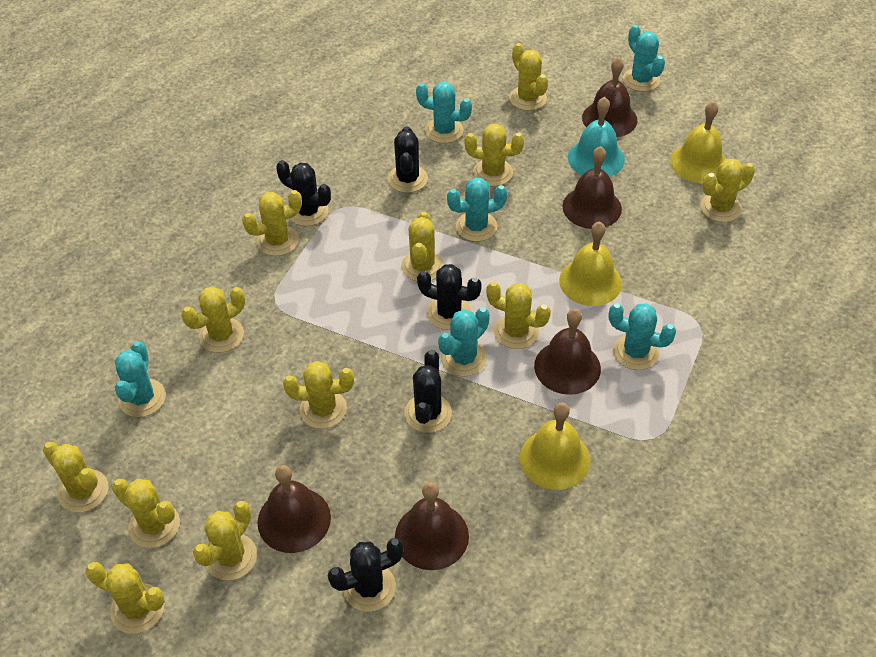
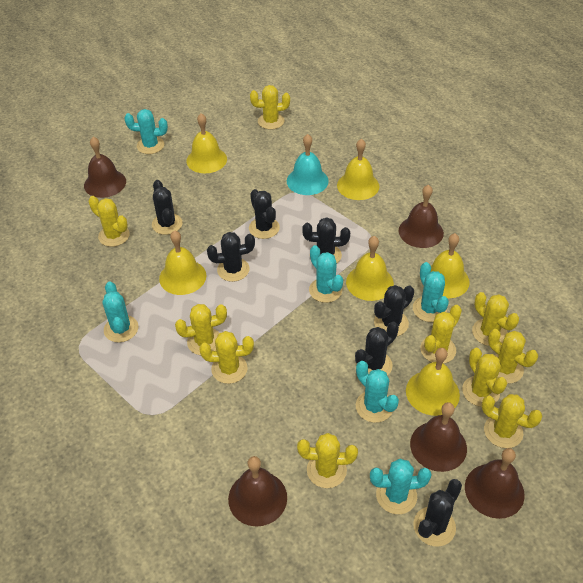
black cactus: [276,160,331,226] [328,538,404,612] [388,126,428,193] [404,350,452,433] [417,264,482,330] = 5 -> [152,180,183,235] [207,232,255,282] [249,189,280,239] [302,217,350,263] [355,322,399,375] [374,285,414,336] [413,479,462,547] = 7
yellow bell: [520,403,591,490] [559,221,622,306] [670,101,726,183] = 3 -> [159,230,206,295] [186,113,227,173] [337,139,379,200] [346,236,394,301] [406,348,460,416] [431,233,470,298] = 6
yellow cactus: [43,442,108,513] [85,562,165,634] [112,479,180,548] [181,286,245,353] [193,501,257,581] [242,190,302,256] [283,361,354,429] [401,212,444,281] [465,124,524,186] [486,281,551,349] [509,43,548,111] [700,158,755,222] = 12 -> [88,196,130,247] [175,304,227,355] [199,331,254,384] [250,85,290,129] [297,433,358,488] [420,305,462,364] [462,348,507,407] [472,292,519,346] [481,394,543,448] [488,329,538,384] = 10

